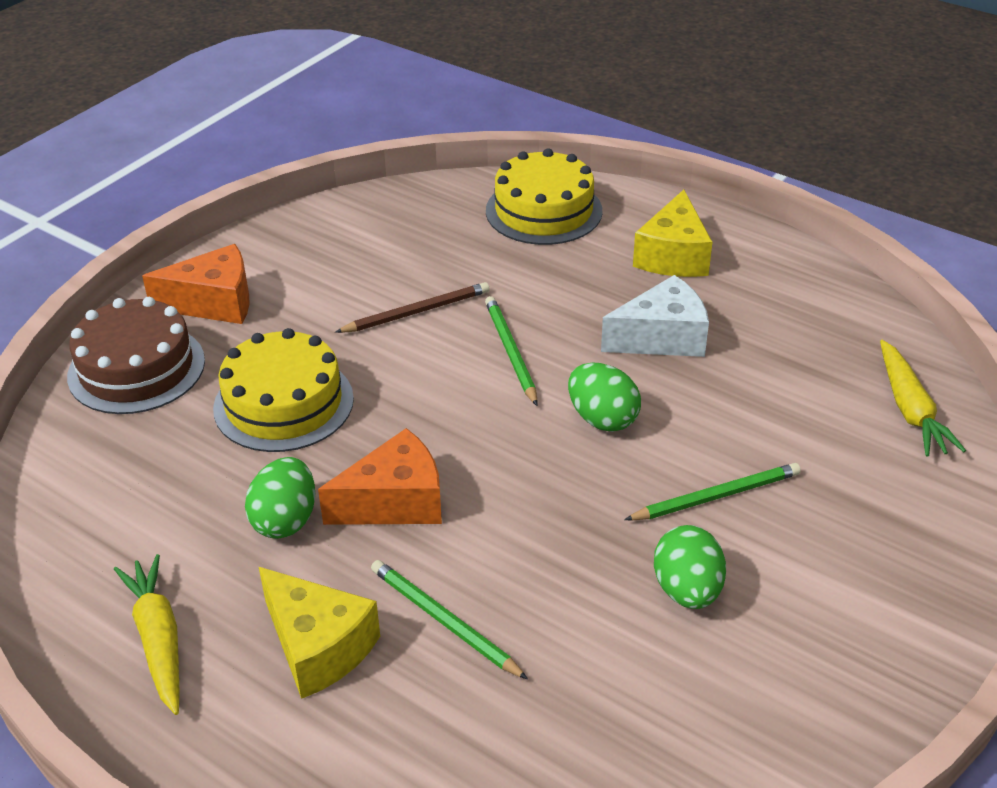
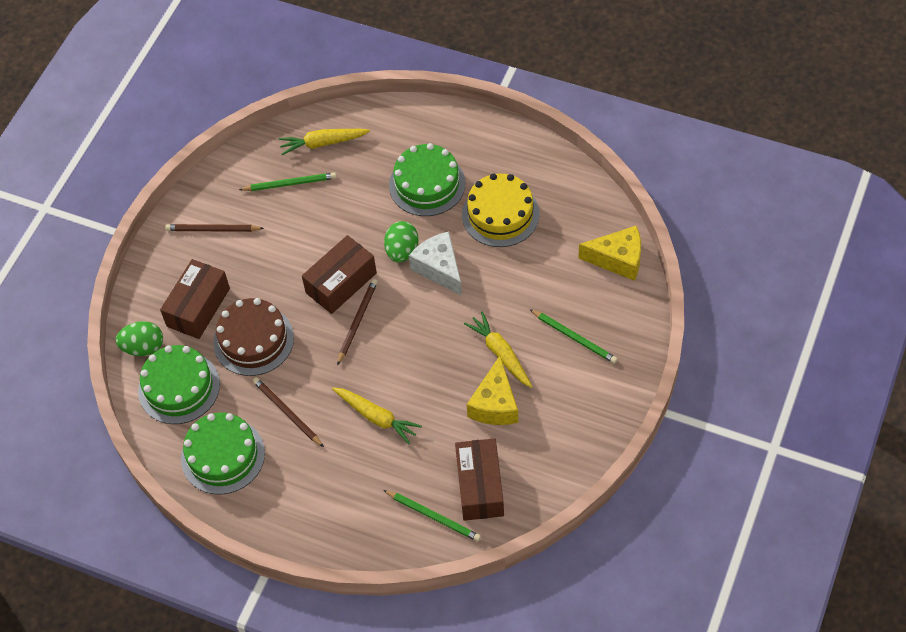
brown box: none = 0 -> [160,259,230,339] [302,235,377,314] [455,438,504,521] = 3
brown pencil: [335,282,490,333] = 1 -> [165,224,264,232] [253,377,324,447] [337,279,378,365] = 3
green cake: none = 0 -> [138,345,220,424] [181,413,265,495] [389,143,465,216] = 3
green egg: [245,457,315,539] [568,363,641,432] [654,525,726,609] = 3 -> [116,321,163,356] [384,221,418,263] = 2
orange cheese: [142,244,249,324] [318,428,442,525] = 2 -> none = 0
yellow cake: [213,328,354,452] [486,148,603,245] = 2 -> [462,173,540,247] = 1
yellow carrot: [114,554,180,715] [880,340,966,457] = 2 -> [279,129,370,155] [332,387,422,444] [464,312,532,388] = 3

